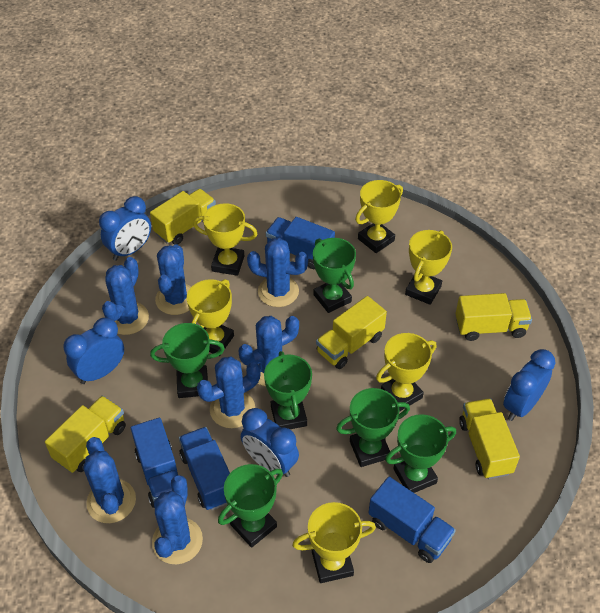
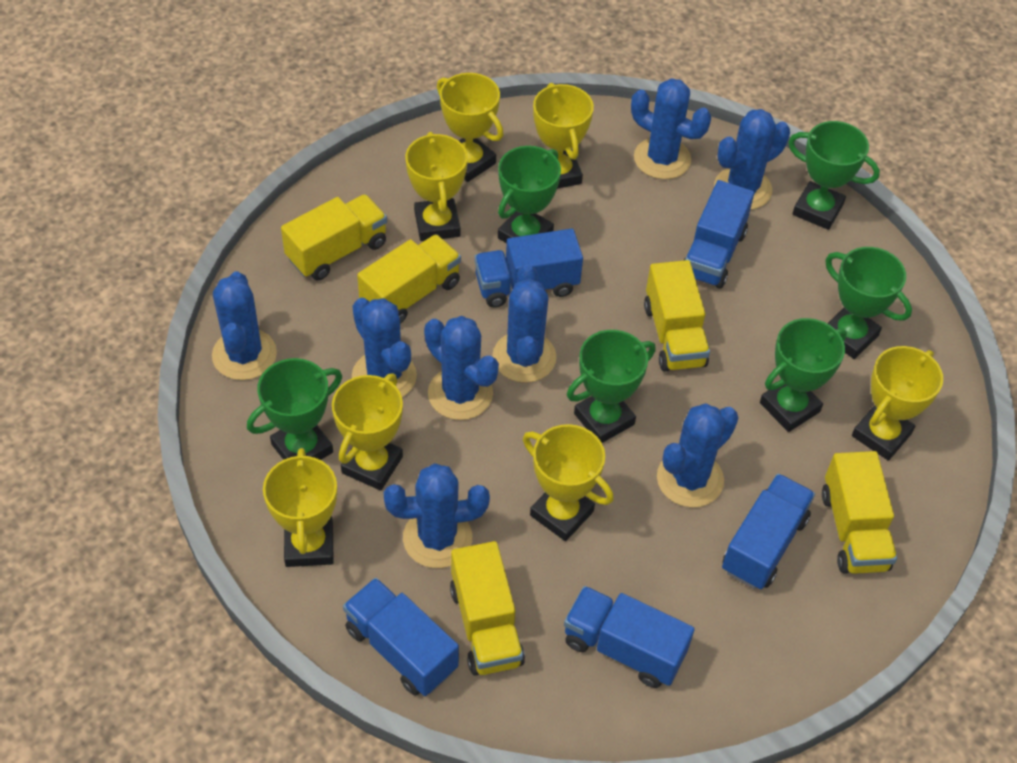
blue cactus: [84,437,136,523] [102,257,149,335] [152,475,203,564] [155,244,191,315] [197,357,261,428] [238,316,299,386] [247,238,308,307] = 7 -> [212,272,277,380] [352,298,417,397] [383,463,490,568] [424,316,499,420] [493,264,557,383] [631,78,711,179] [657,403,738,508] [714,109,790,210] = 8
blue clock: [63,317,124,384] [99,196,151,261] [241,408,299,477] [503,349,555,421] = 4 -> none = 0
blue truck: [131,418,178,508] [179,427,230,510] [266,217,335,269] [368,477,456,563] = 4 -> [343,578,459,696] [474,229,583,308] [564,586,695,688] [683,180,754,289] [722,473,815,589] = 5
yellow trophy: [187,279,234,356] [193,203,257,276] [292,502,376,583] [355,180,403,253] [376,333,436,412] [405,230,452,305] = 6 -> [263,448,337,567] [332,374,403,491] [405,132,468,241] [437,73,504,182] [523,424,613,541] [533,83,594,189] [852,346,943,461] = 7

